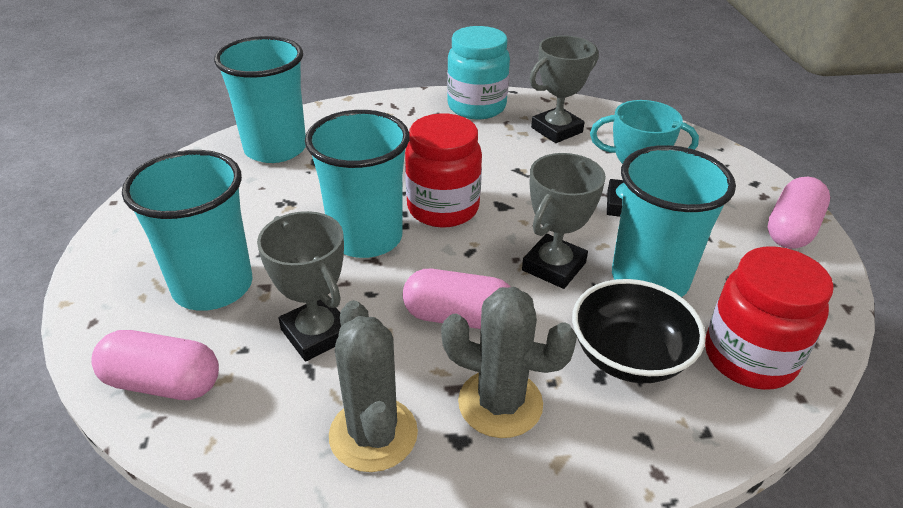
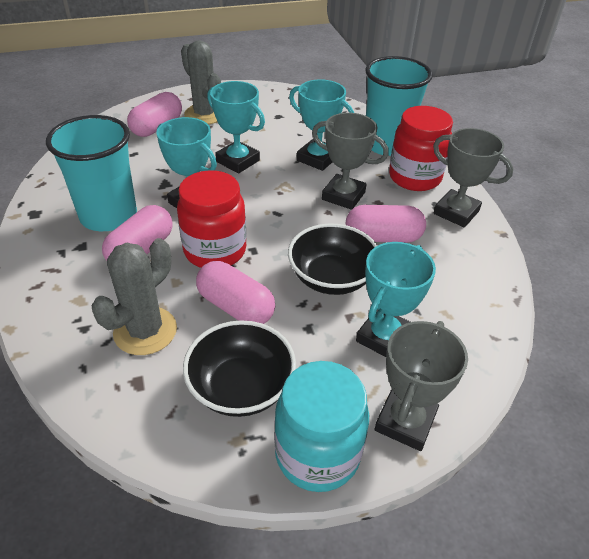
black bowl: [572,279,706,383] = 1 -> [183,320,296,417] [288,223,378,295] = 2
pink capsule: [91,330,219,400] [403,269,510,329] [767,177,830,249] = 3 -> [102,205,173,261] [127,92,182,137] [196,261,275,324] [346,205,426,243] = 4
turquoise cup: [122,150,253,311] [214,36,306,163] [305,110,410,258] [612,145,736,297] = 4 -> [46,115,137,231] [365,56,433,156] = 2
turquoise trophy: [590,100,699,217] = 1 -> [156,117,217,208] [207,81,265,174] [289,79,354,171] [356,242,436,357] = 4

